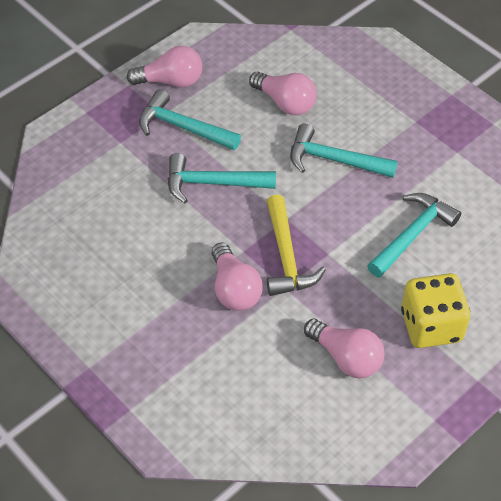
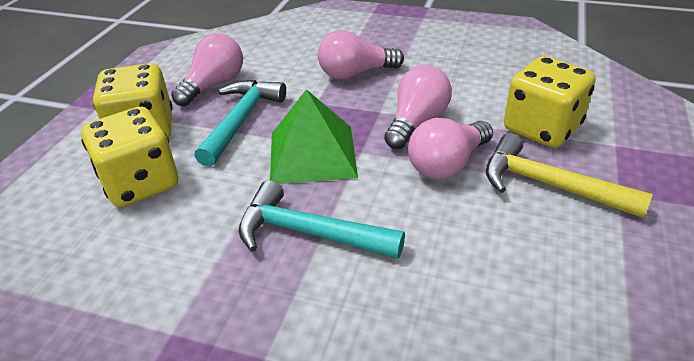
green pyramid: none = 0 -> [270,89,358,184] = 1
turquoise hammer: [139,89,241,150] [168,153,276,203] [290,124,398,178] [367,193,461,278] = 4 -> [194,80,286,167] [238,180,405,259] = 2
yellow dice: [401,273,471,348] = 1 -> [81,107,178,207] [93,63,173,138] [504,56,596,148] = 3

